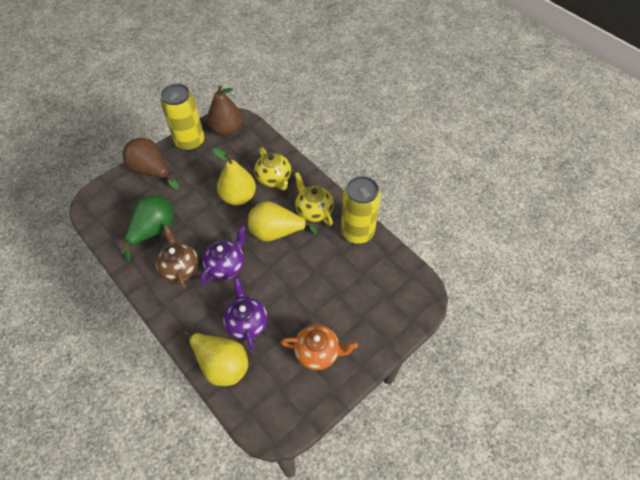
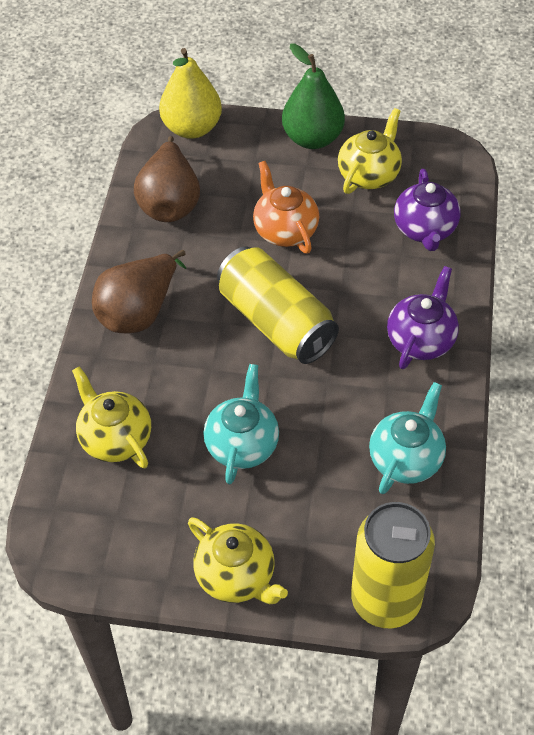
brown teapot: [156,225,198,290] = 1 -> none = 0
turquoise teapot: none = 0 -> [204,364,279,484] [369,382,446,494] = 2
yellow pear: [183,330,248,386] [213,148,256,205] [248,201,317,242] = 3 -> [159,48,222,139] = 1
yellow teapot: [254,147,291,190] [295,172,334,226] = 2 -> [72,366,151,468] [188,517,288,604] [338,108,402,194] = 3

